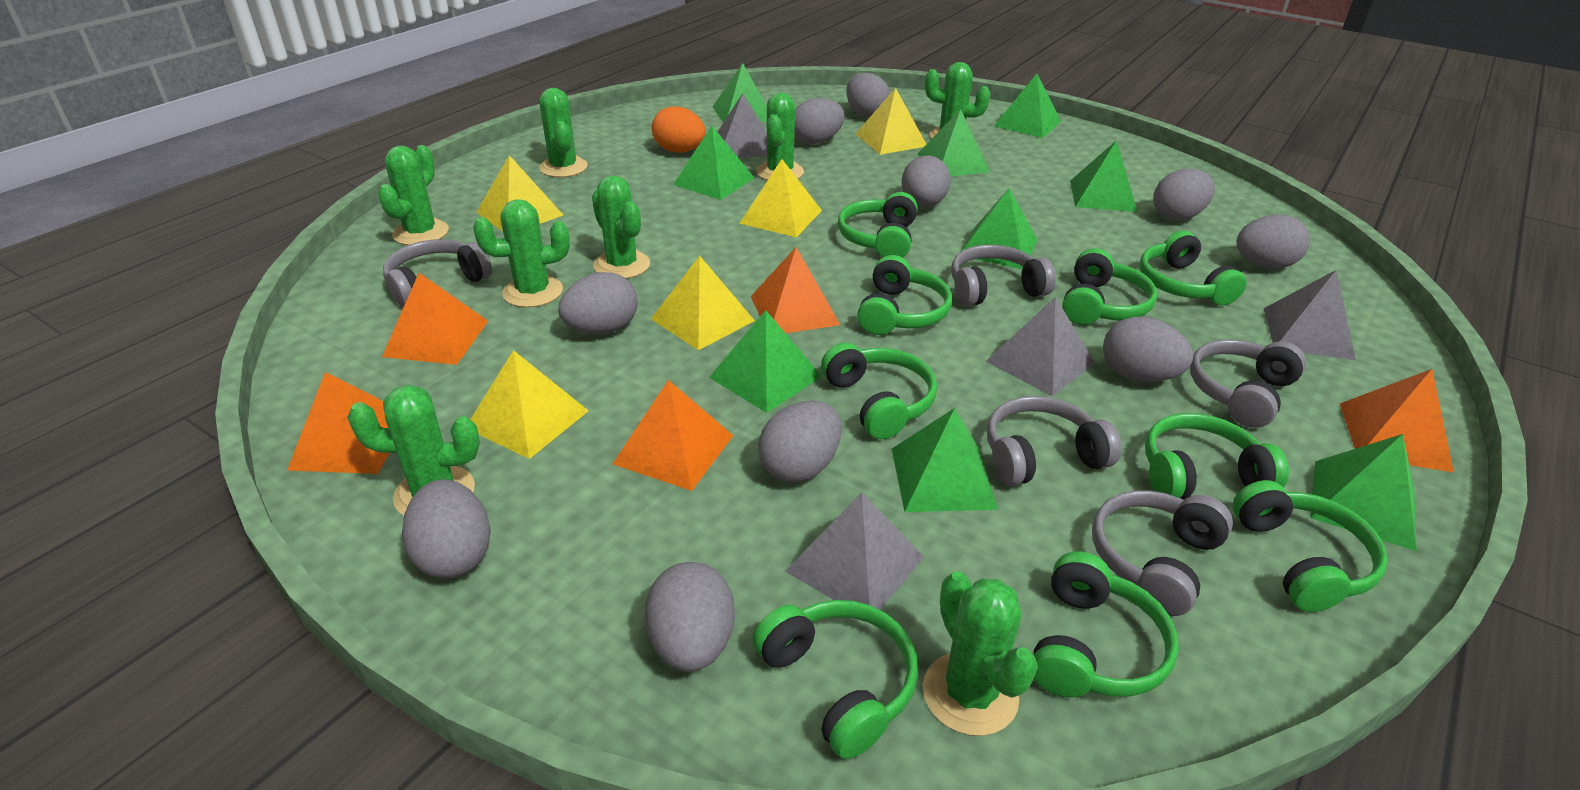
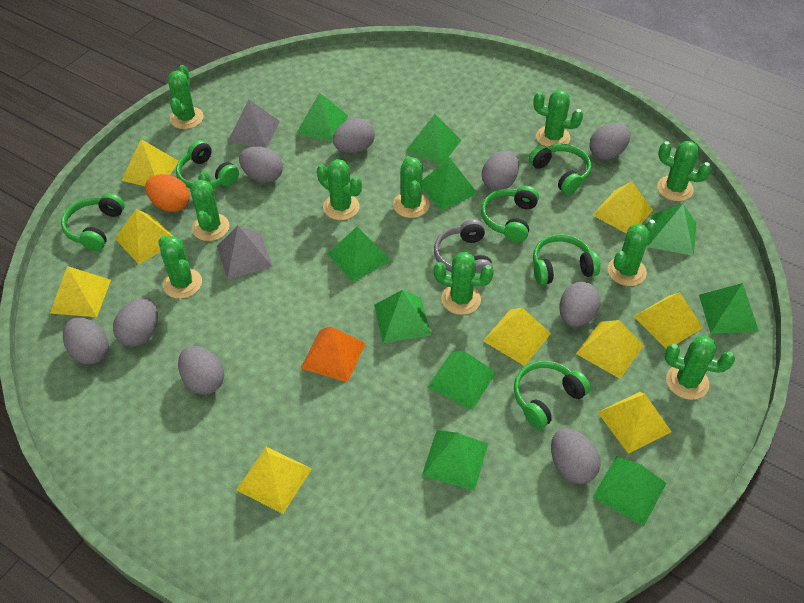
green cactus: [347,385,480,515] [378,145,449,245] [473,199,570,308] [539,88,588,177] [592,175,650,279] [756,93,804,180] [923,571,1038,736] [925,62,990,139] = 8 -> [158,236,202,299] [167,65,204,129] [190,172,230,241] [317,159,362,220] [393,156,429,218] [434,252,494,315] [533,90,583,147] [608,220,657,286] [657,141,711,201] [665,336,735,400] = 10
green headphones: [753,600,918,759] [821,343,937,439] [838,192,918,258] [857,255,952,335] [1034,551,1179,698] [1062,248,1157,325] [1139,231,1246,306] [1145,413,1289,500] [1233,480,1388,612] = 9 -> [61,193,125,251] [176,140,239,189] [481,186,539,243] [514,361,591,429] [529,144,591,195] [533,234,600,285] = 6
green pyramid: [673,126,754,200] [709,310,822,413] [713,63,767,122] [892,408,998,512] [918,109,990,176] [961,188,1037,269] [994,73,1061,138] [1070,140,1137,212] [1310,434,1417,551] = 9 -> [296,93,348,142] [327,227,391,282] [374,290,431,343] [406,114,461,165] [422,157,478,210] [422,430,488,491] [427,351,496,410] [592,456,667,526] [647,204,696,256] [699,283,759,334] = 10
grey egg: [402,479,491,579] [558,272,638,334] [645,562,735,672] [758,400,841,483] [794,98,845,144] [846,73,890,118] [901,156,951,207] [1103,317,1193,382] [1153,168,1215,221] [1237,215,1310,269] = 10 -> [63,318,109,365] [113,298,158,347] [178,346,224,395] [239,147,283,183] [333,118,375,153] [482,151,519,191] [551,429,600,484] [559,282,601,327] [589,123,630,160] = 9
grey headphones: [383,239,492,308] [952,245,1056,306] [987,396,1121,486] [1092,490,1233,616] [1190,339,1306,428] = 5 -> [434,219,493,274] = 1
grey pyramid: [718,93,767,158] [785,492,924,610] [986,296,1095,397] [1263,270,1356,360] = 4 -> [217,225,273,279] [227,99,280,148] = 2
orange pyramid: [287,372,389,474] [382,273,488,365] [613,380,733,491] [751,247,840,333] [1340,369,1454,473] = 5 -> [301,326,366,383] = 1
yellow pyramid: [470,350,589,459] [476,155,563,232] [651,255,755,350] [739,159,822,237] [856,88,926,155] = 5 -> [50,266,111,317] [115,209,172,264] [121,139,178,186] [236,447,312,514] [483,308,551,366] [576,320,644,379] [593,181,653,234] [598,392,672,454] [634,292,703,349] = 9

